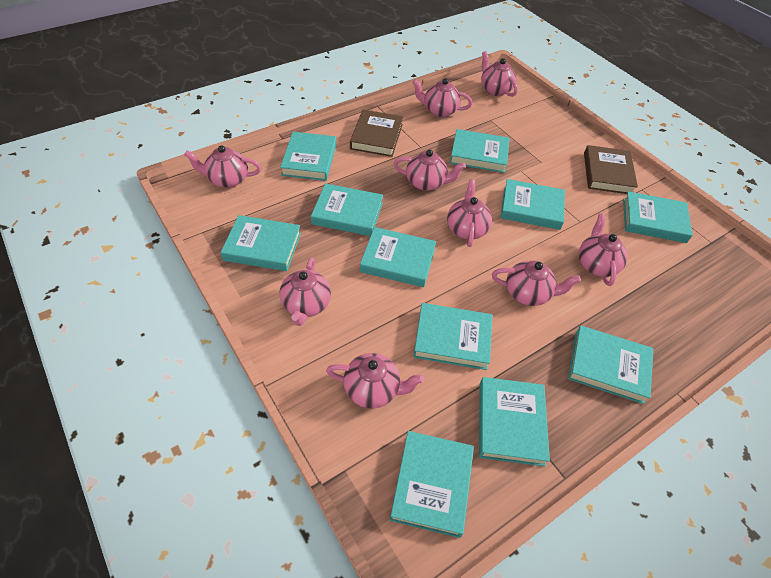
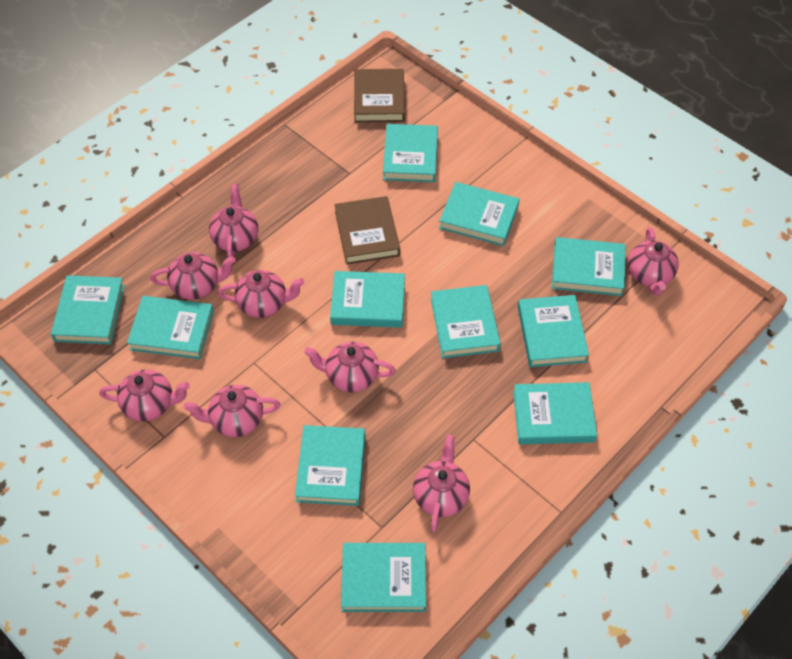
pink teapot: [184,145,261,188] [279,257,331,326] [326,353,424,409] [394,150,466,191] [412,78,473,117] [447,180,492,247] [481,51,518,97] [492,261,581,306] [578,214,628,286] = 9 -> [99,370,190,422] [150,252,236,300] [184,385,281,437] [209,184,258,257] [218,270,304,318] [304,342,396,392] [413,435,470,532] [628,227,679,295] = 8

